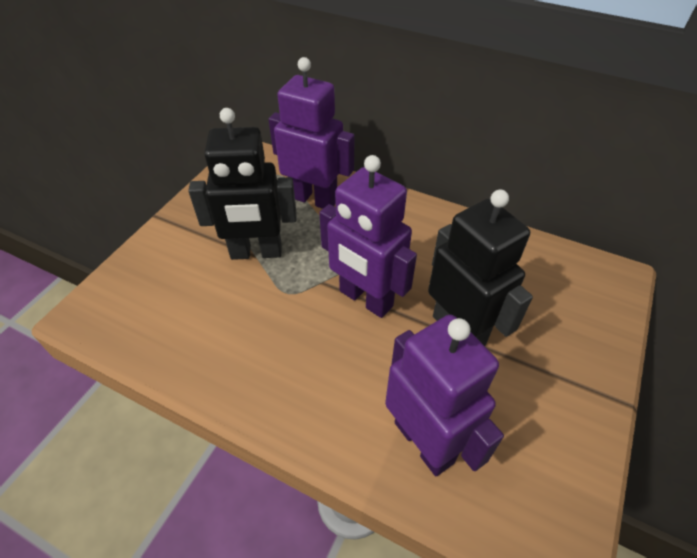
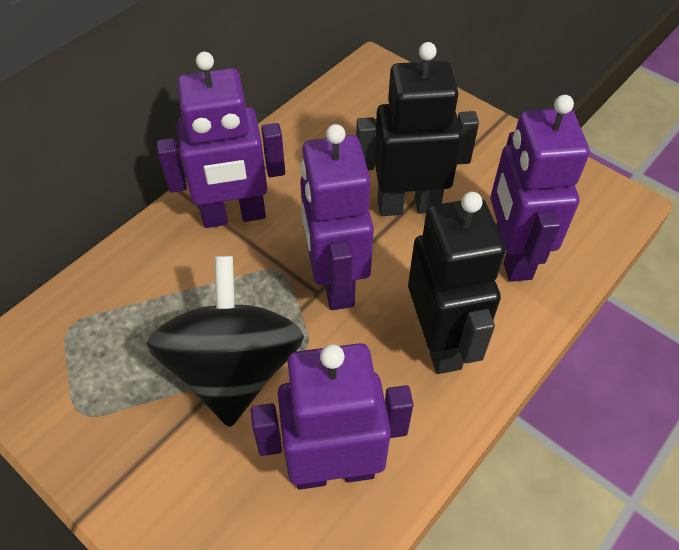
black spinning top: none = 0 -> [146,256,304,427] = 1
purple robot: [269,57,355,209] [319,155,417,318] [385,315,504,476] = 3 -> [157,52,285,228] [251,343,413,489] [300,124,374,310] [490,95,590,282] = 4

